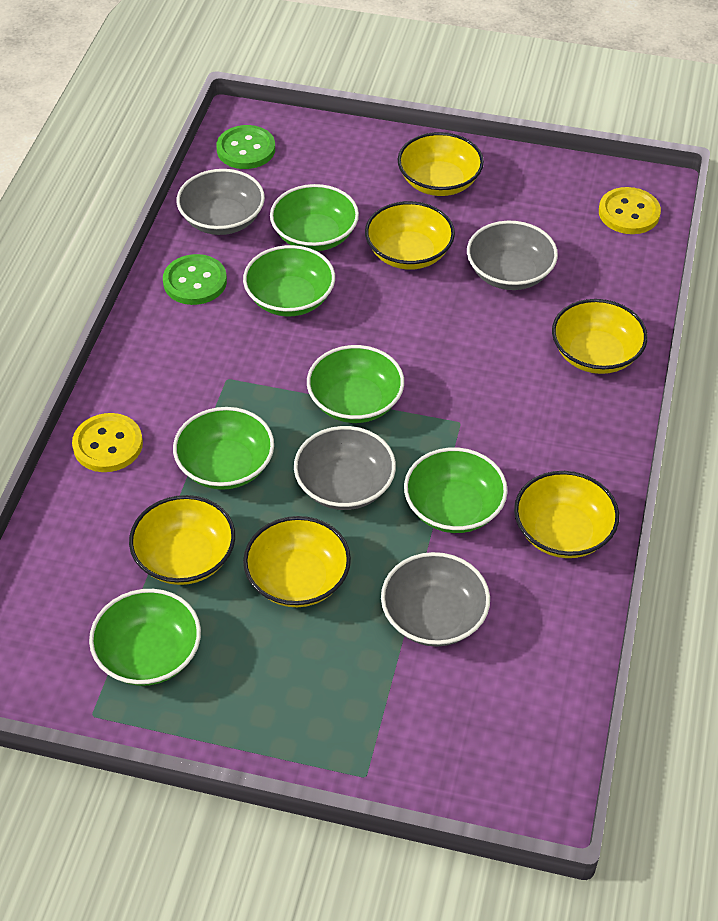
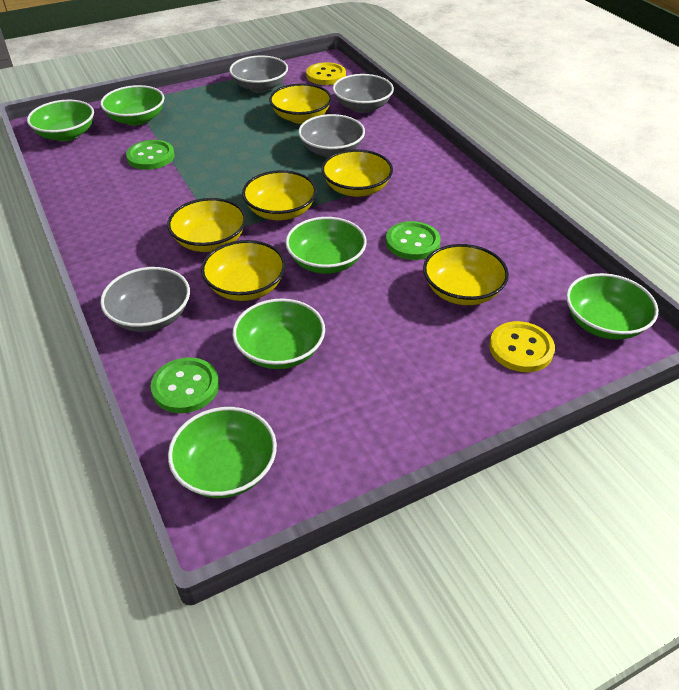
green button: [163,254,227,305] [216,125,275,169] = 2 -> [126,140,175,170] [150,357,219,413] [386,221,441,260] = 3

